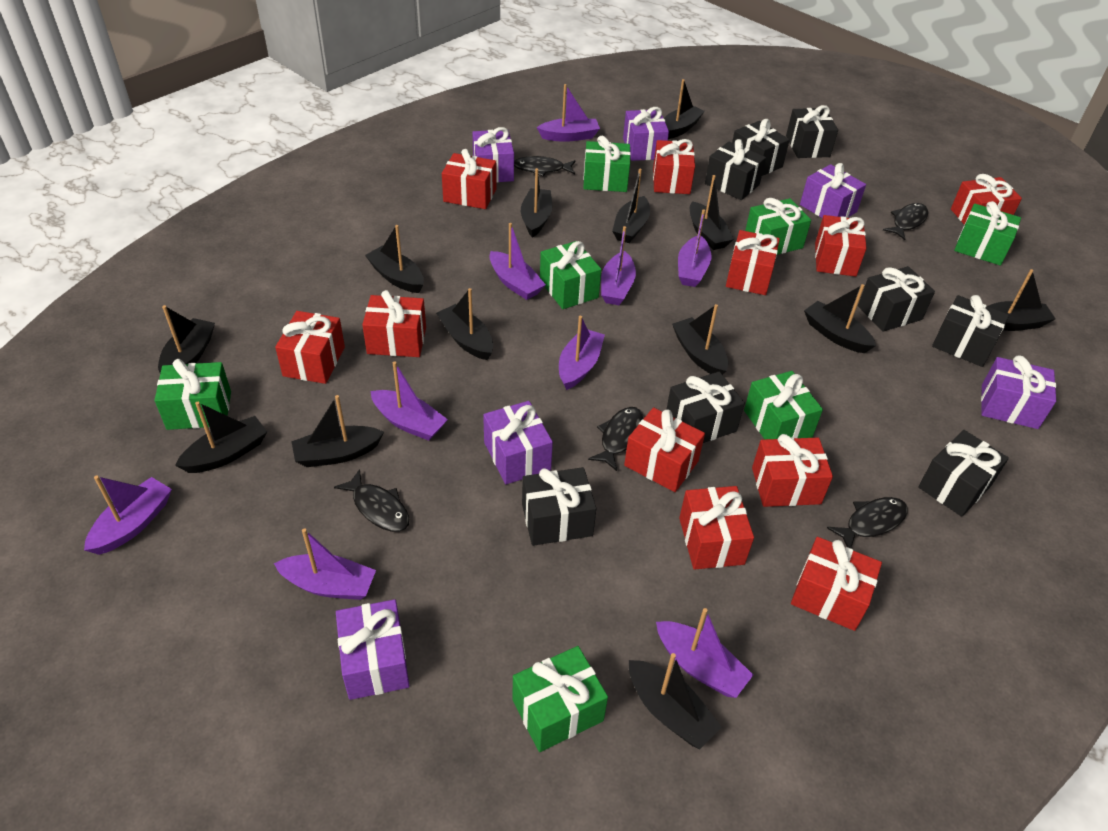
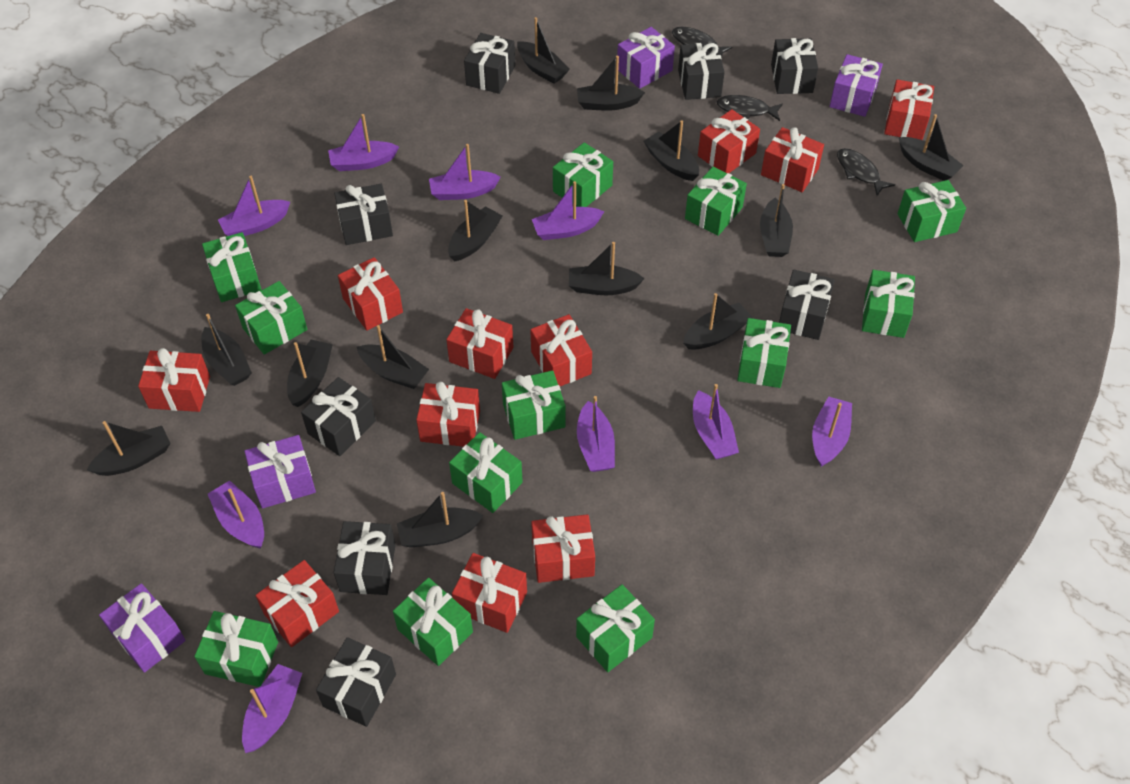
black fish: [334,469,409,532] [514,156,576,176] [588,407,643,471] [827,497,908,548] [883,203,928,240] = 5 -> [672,27,732,58] [717,95,783,121] [837,148,895,196] = 3
green gift: [154,359,231,430] [513,646,608,752] [540,241,601,309] [583,135,631,192] [744,371,823,439] [745,198,811,255] [954,201,1021,266] = 7 -> [194,611,278,687] [202,232,262,302] [235,281,307,355] [393,578,473,666] [449,432,523,513] [502,370,565,440] [553,142,613,207] [576,584,655,672] [685,167,747,236] [737,318,791,388] [862,270,915,338] [897,180,966,242] = 12
purple gift: [336,599,410,700] [472,127,514,183] [483,401,553,484] [623,107,669,161] [800,163,866,218] [981,355,1056,429] = 6 -> [99,583,186,673] [244,435,316,508] [617,27,675,89] [829,54,883,117] = 4

